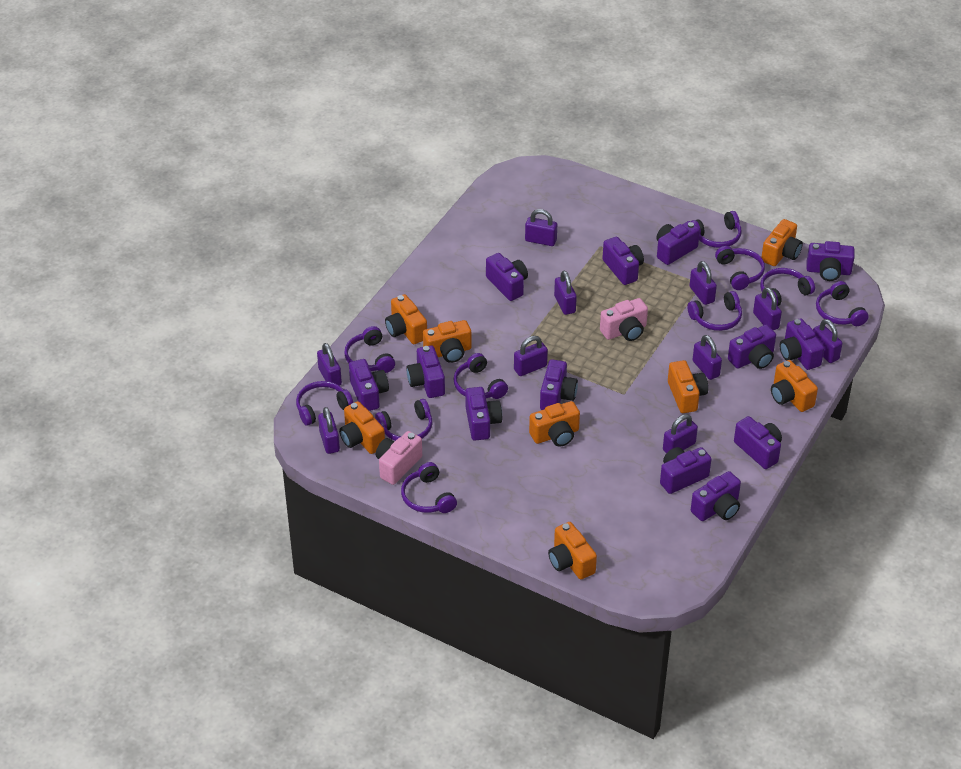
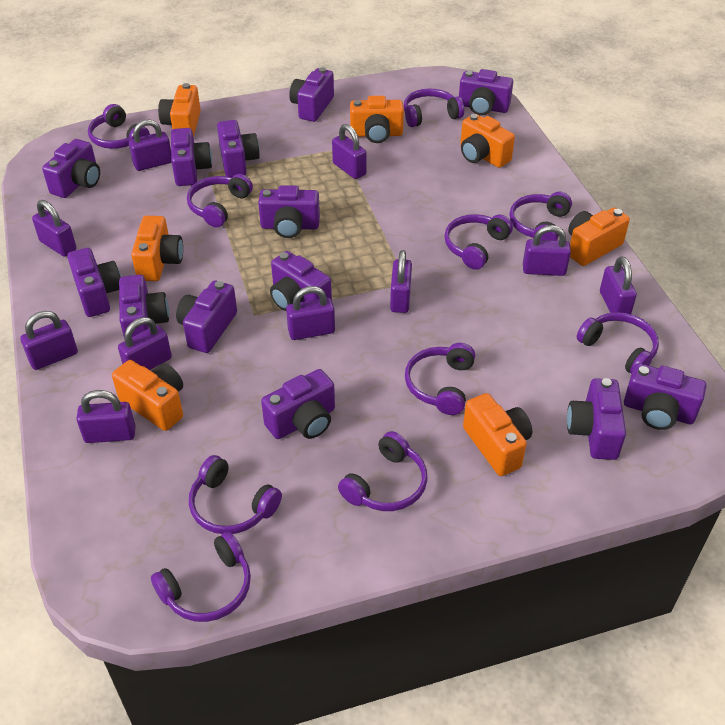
orange camera: [339,401,385,454] [385,294,427,344] [423,320,471,363] [529,401,580,446] [548,522,597,579] [668,360,708,413] [761,219,803,266] [771,360,818,412] = 8 -> [112,360,183,431] [131,216,183,281] [158,83,201,137] [350,96,404,143] [460,114,515,168] [463,393,532,476] [568,207,630,266] = 7
pink camera: [376,431,422,485] [600,298,648,341] = 2 -> none = 0

